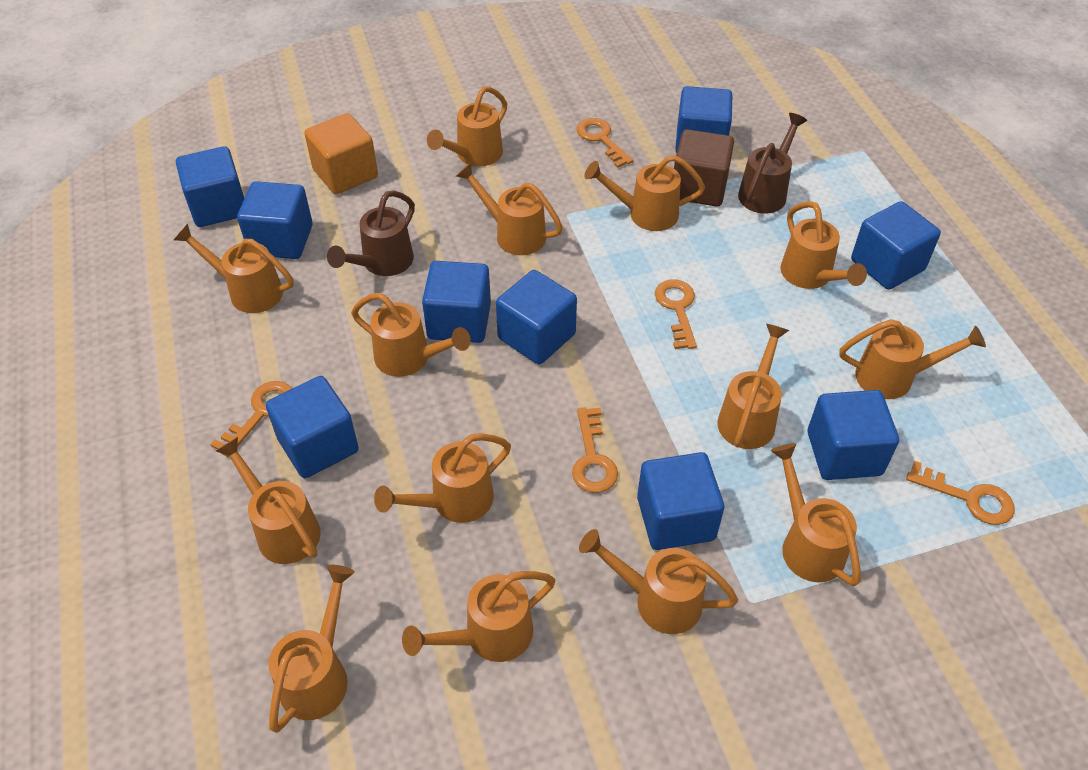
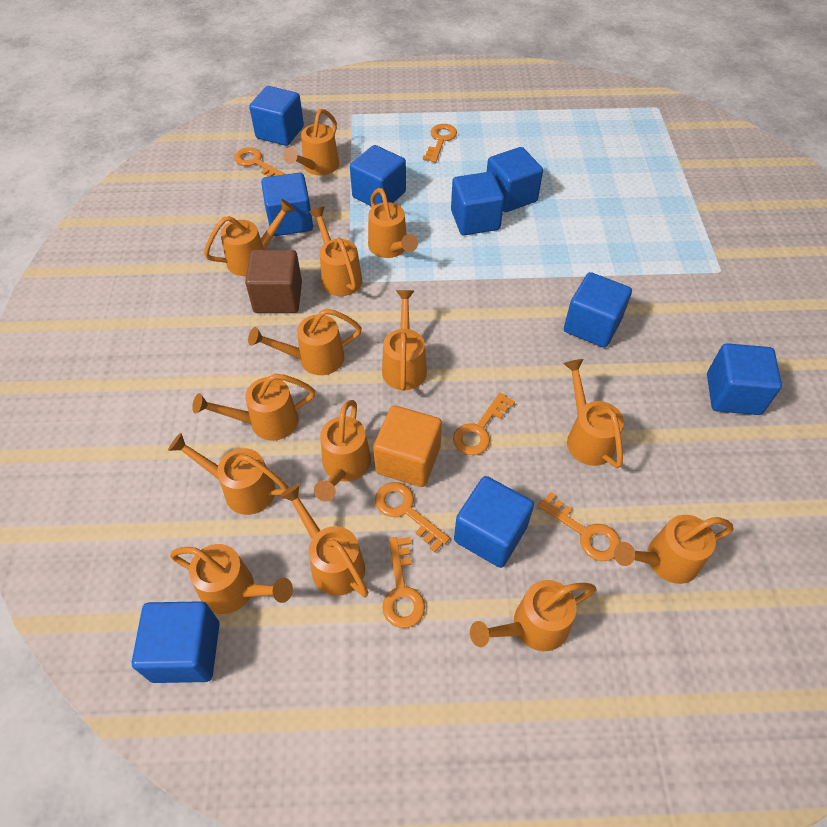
brown watering can: [327,190,415,276] [738,113,807,214] = 2 -> none = 0
orange key: [210,381,292,457] [572,408,618,493] [577,118,633,168] [655,279,697,349] [906,461,1015,525] = 5 -> [234,147,285,177] [375,482,450,553] [382,537,425,628] [423,124,457,163] [453,392,515,455] [538,492,621,561] = 6

